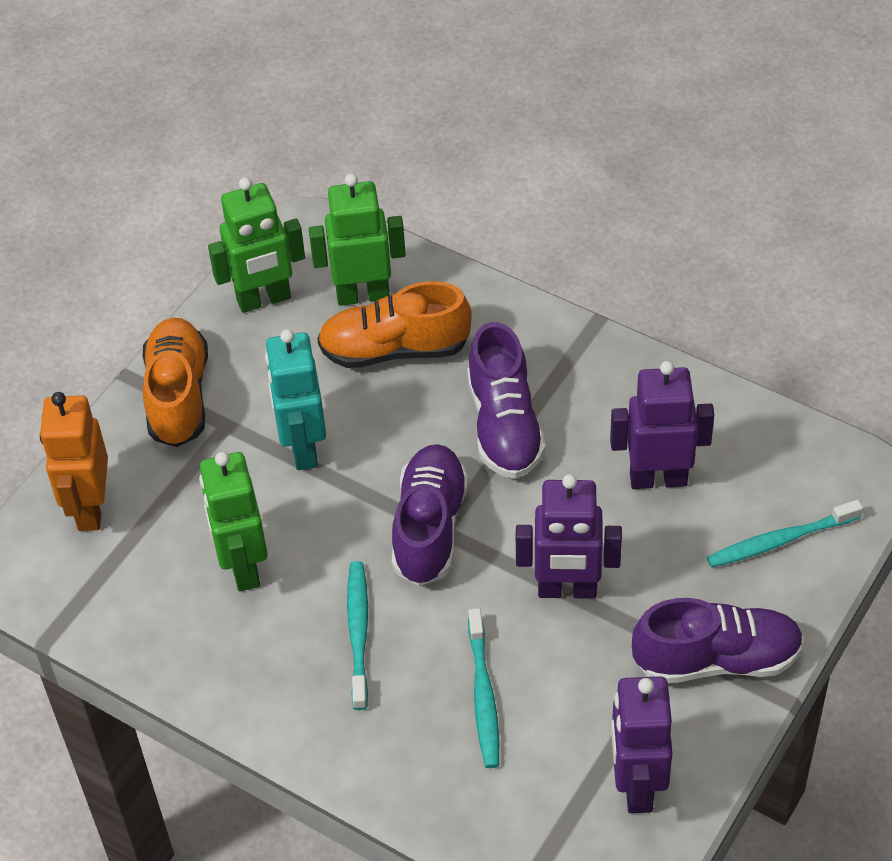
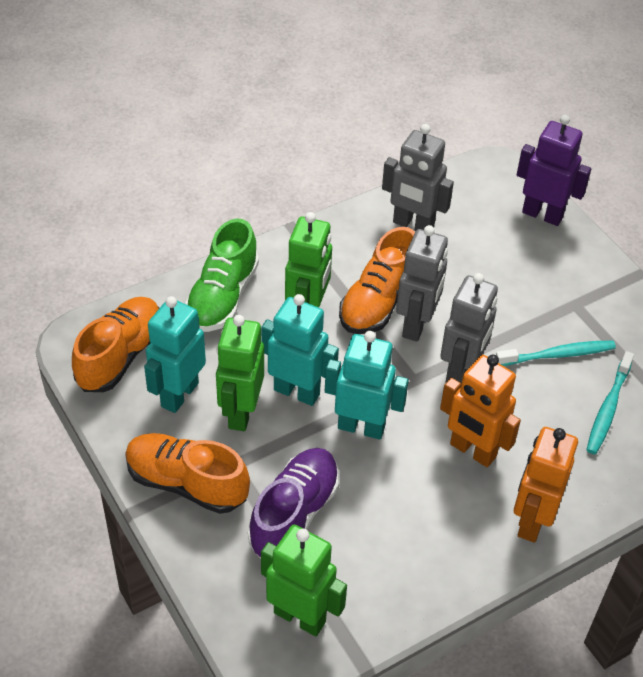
green shoe: none = 0 -> [185,219,259,332] = 1
grey robot: none = 0 -> [382,124,454,231] [396,225,448,341] [440,273,498,384] = 3
orange robot: [40,392,108,531] = 1 -> [440,355,521,467] [514,427,578,543] = 2
orange shoe: [143,318,208,447] [317,281,472,368] = 2 -> [72,297,159,392] [125,433,250,514] [339,227,415,334] = 3
purple robot: [516,474,622,599] [610,361,714,489] [611,676,672,813] = 3 -> [517,115,591,226] = 1
purple shoe: [392,444,469,586] [467,322,546,479] [632,598,804,683] = 3 -> [248,448,340,559] = 1
turquoise robot: [265,329,326,470] = 1 -> [144,296,206,413] [261,294,339,406] [325,331,409,439] = 3
turquoise toothbrush: [347,561,368,710] [468,608,499,768] [706,500,863,568] = 3 -> [496,340,616,366] [586,351,634,454] = 2

